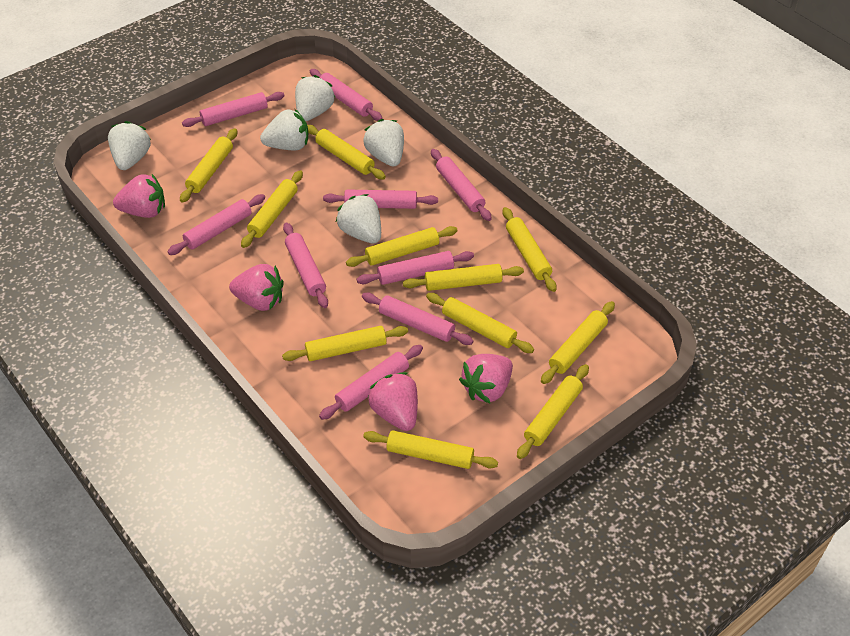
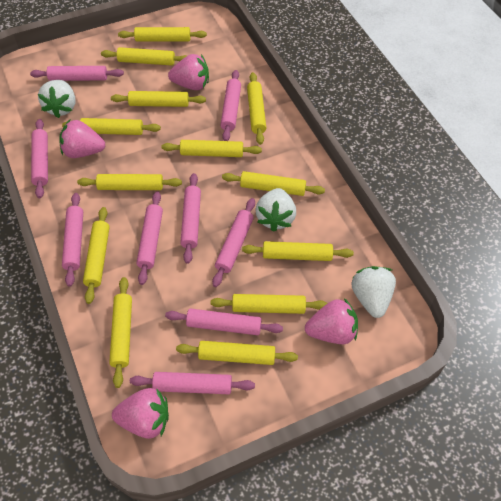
white strawberry: [108,121,151,170] [260,109,308,150] [295,75,335,121] [336,194,381,243] [363,119,404,167] = 5 -> [38,80,75,118] [255,188,296,232] [351,266,396,318] = 3
yellow rolling pin: [180,128,237,203] [241,170,303,248] [282,326,408,361] [307,125,386,180] [346,226,458,267] [363,430,498,469] [403,264,524,291] [426,293,534,353] [502,207,557,292] [517,364,589,459] [541,301,615,384] = 11 -> [62,118,161,135] [77,174,182,190] [83,207,110,304] [101,47,186,66] [109,277,132,388] [111,91,206,107] [118,27,207,42] [161,140,262,157] [176,341,298,365] [211,294,327,314] [222,171,325,196] [242,241,354,261] [247,72,266,145] = 13

